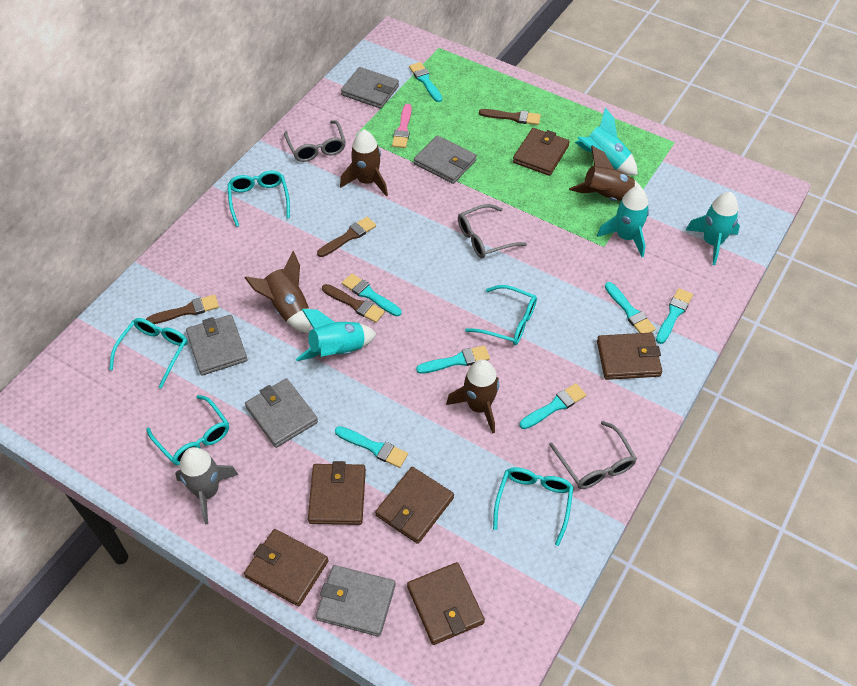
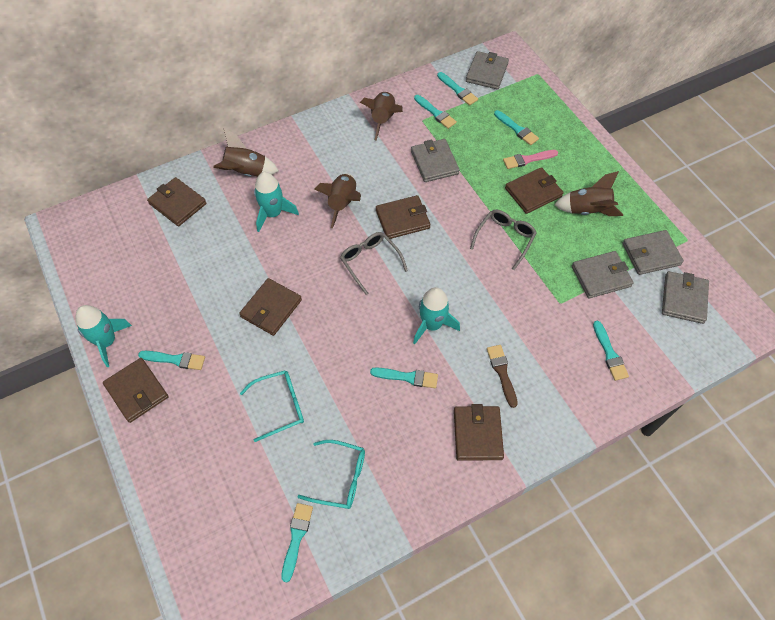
brown brush: [146,295,219,324] [317,217,376,257] [322,284,385,323] [479,109,541,125] = 4 -> [487,345,518,408] = 1
grey glasses: [284,120,346,162] [458,204,527,258] [549,421,637,489] = 3 -> [340,232,408,295] [470,210,537,270] = 2
grey rocket: [175,447,239,524] = 1 -> none = 0
turquoise glasses: [109,318,188,389] [146,395,229,465] [228,170,290,227] [465,285,537,345] [493,467,574,546] = 5 -> [240,370,304,442] [297,440,365,509] = 2
turquoise rocket: [296,309,376,361] [575,107,638,175] [597,186,649,257] [686,192,740,265] = 4 -> [75,305,132,367] [254,172,299,232] [413,287,460,344] = 3

